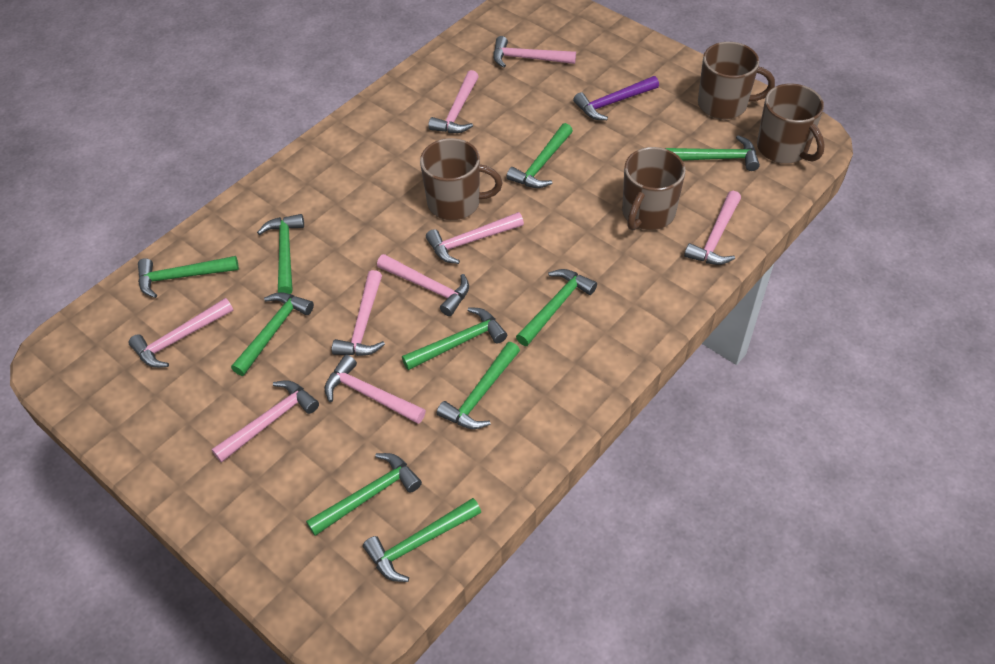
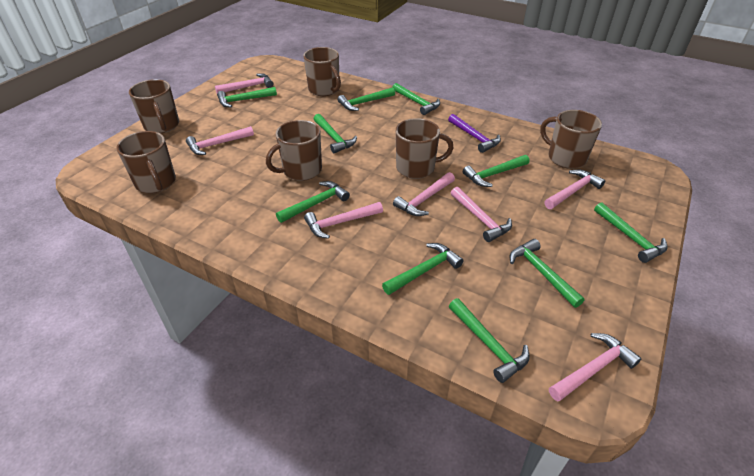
brown mug: [420,138,503,220] [622,147,686,231] [698,42,775,119] [757,84,825,164] = 4 -> [116,131,176,193] [129,79,179,134] [266,120,322,181] [303,47,341,96] [396,118,454,179] [540,110,602,169] = 6
pink hammer: [128,298,233,368] [211,380,319,463] [325,355,426,424] [332,270,385,356] [377,254,469,316] [426,212,524,264] [428,70,479,133] [493,36,576,68] [684,191,741,265] = 9 -> [186,126,254,155] [215,73,273,93] [304,202,383,239] [393,172,455,216] [451,187,512,242] [544,170,605,209] [549,333,642,402] = 7

